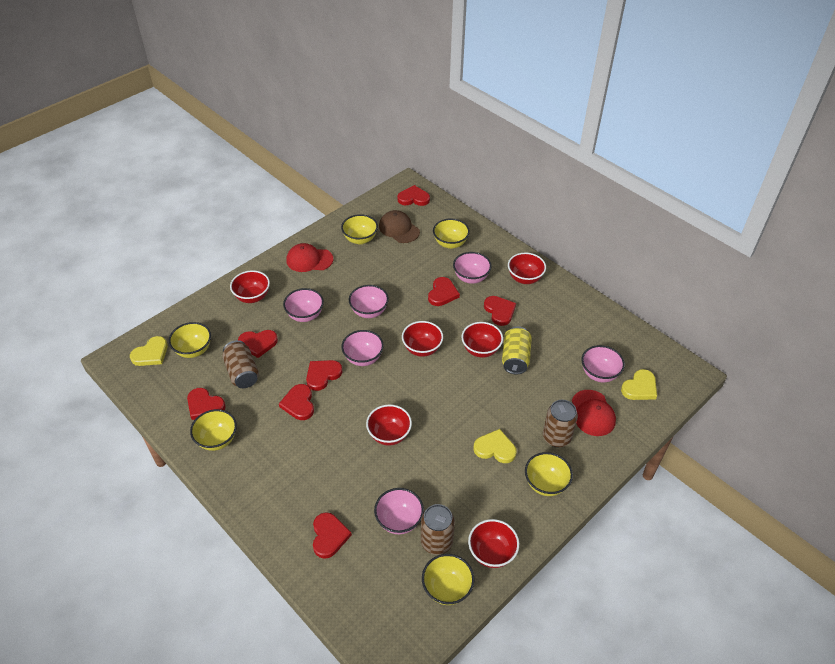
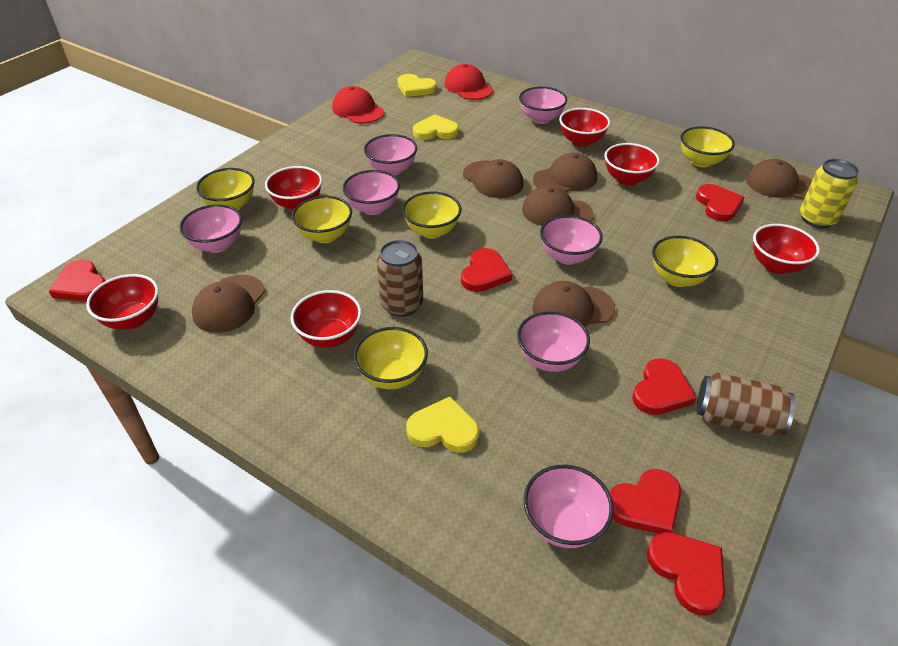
brown can: [222,340,259,388] [421,504,455,555] [543,400,578,447] = 3 -> [377,240,423,317] [696,372,795,436] = 2
brown cap: [379,210,420,243] = 1 -> [192,275,265,333] [463,159,524,198] [522,186,594,226] [532,281,615,327] [533,153,597,192] [746,159,812,199] = 6
pink bowl: [283,288,324,322] [341,330,384,366] [349,285,389,318] [374,488,424,534] [453,252,492,284] [581,345,625,382] = 6 -> [180,204,242,253] [343,170,400,215] [364,134,417,176] [517,311,590,372] [519,87,567,124] [523,465,614,548] [540,215,603,265] = 7
red heart: [187,388,225,420] [238,330,278,358] [279,384,314,420] [306,360,342,391] [313,512,352,559] [397,185,430,206] [428,277,460,306] [484,296,516,326] = 8 -> [49,260,105,302] [461,248,512,292] [609,469,681,534] [632,358,696,415] [647,532,725,616] [696,184,745,221] = 6

